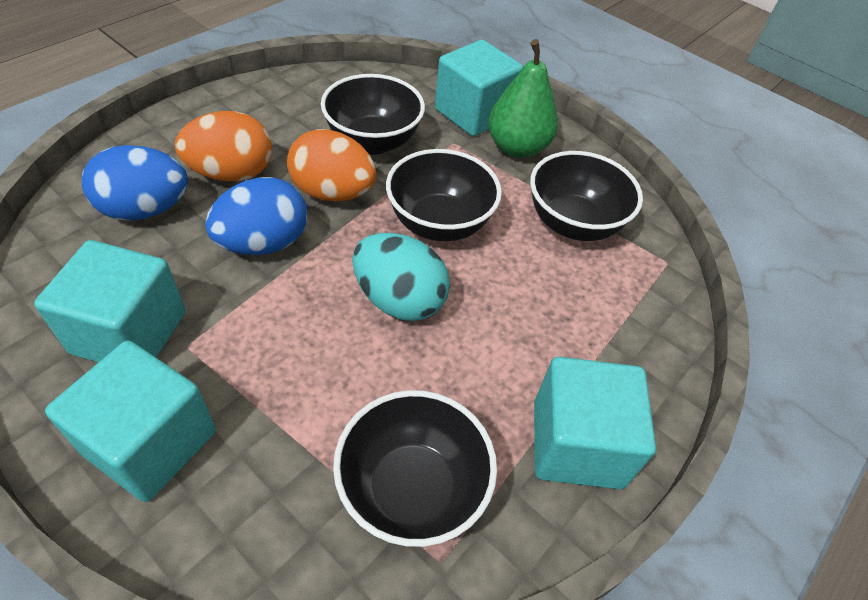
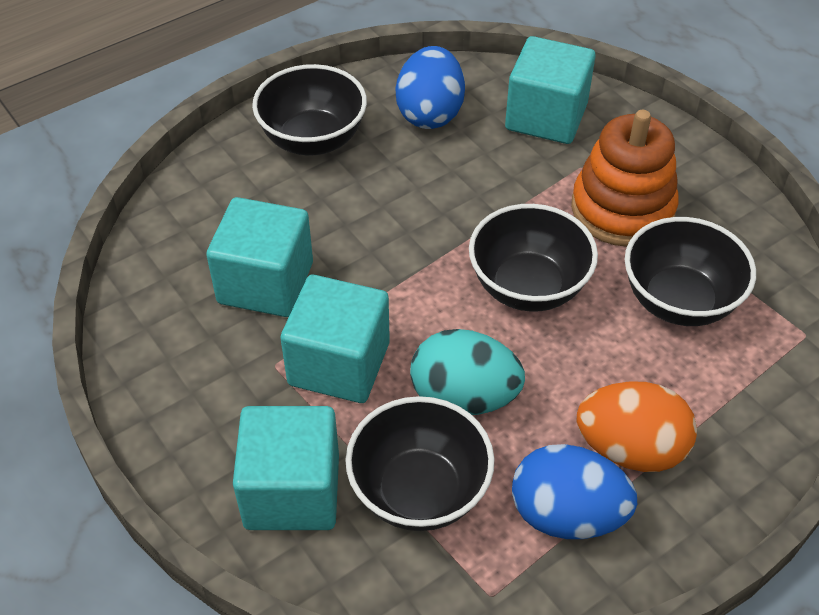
green pear: [488,39,558,158] = 1 -> none = 0
orange egg: [175,111,272,181] [287,129,376,201] = 2 -> [577,381,697,472] = 1
orange stacking toy: none = 0 -> [571,110,679,247] = 1

